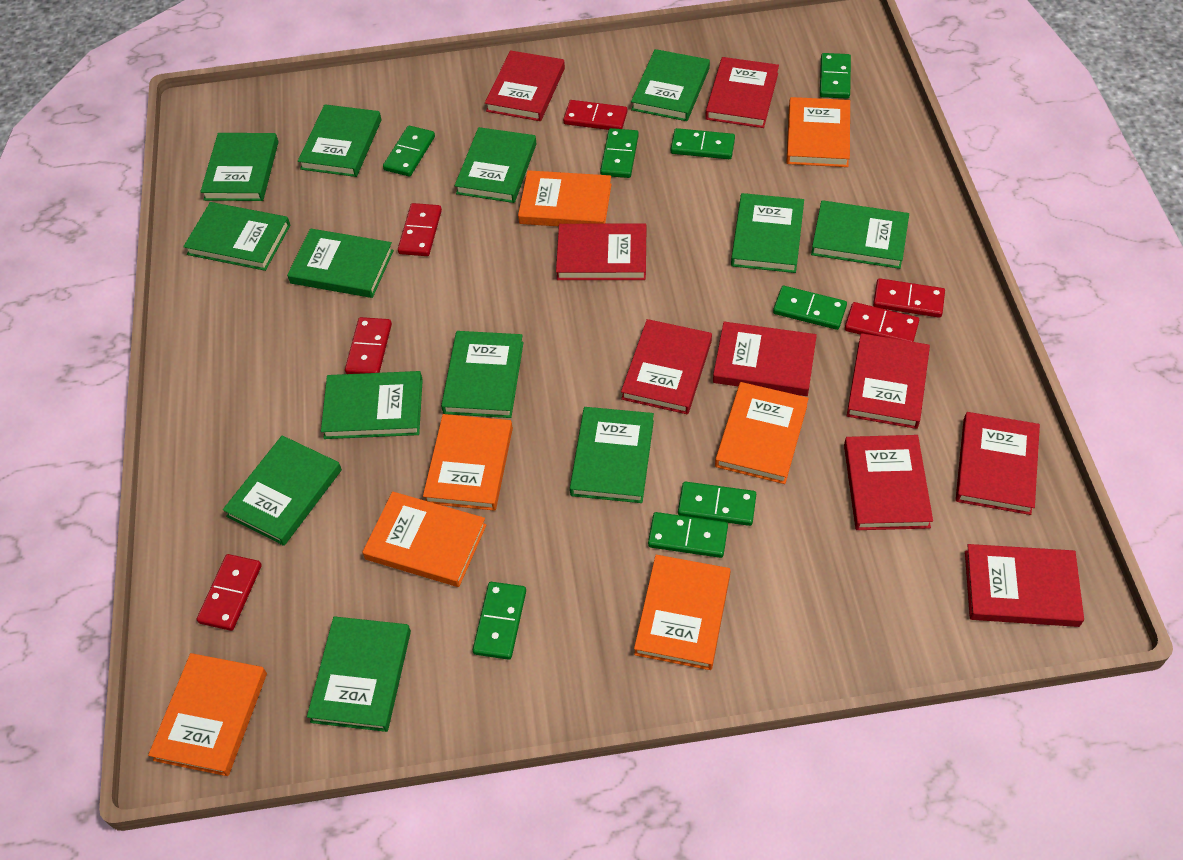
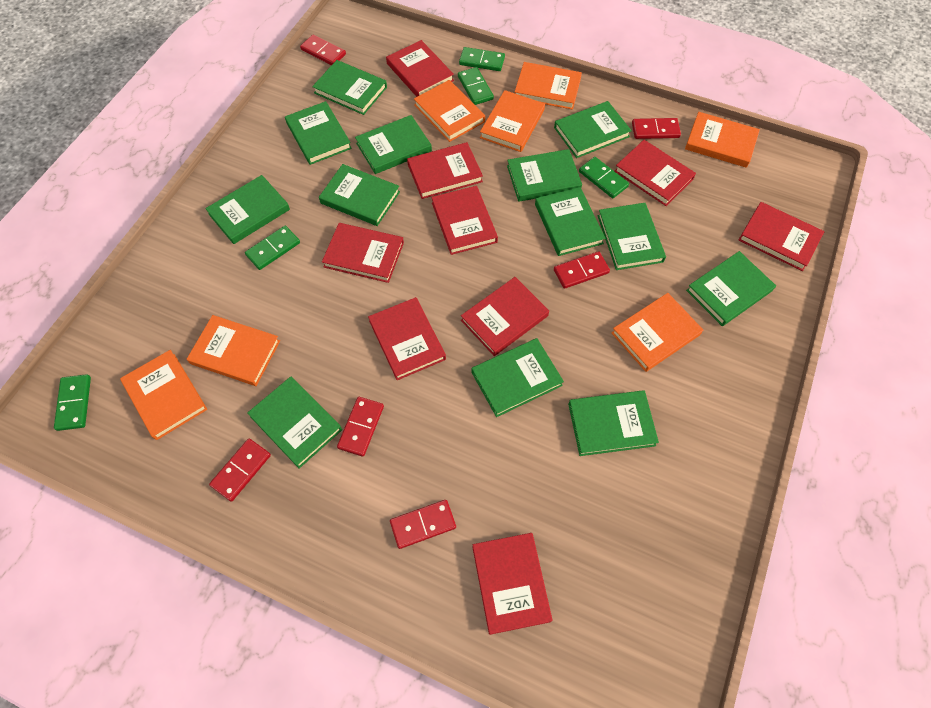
green domino: [383,126,435,177] [473,582,526,660] [600,128,639,178] [648,512,728,558] [671,128,735,159] [678,482,756,526] [773,286,847,330] [820,53,851,99] = 8 -> [54,374,91,431] [245,226,300,270] [458,67,494,105] [459,47,505,71] [579,157,629,198] = 5

